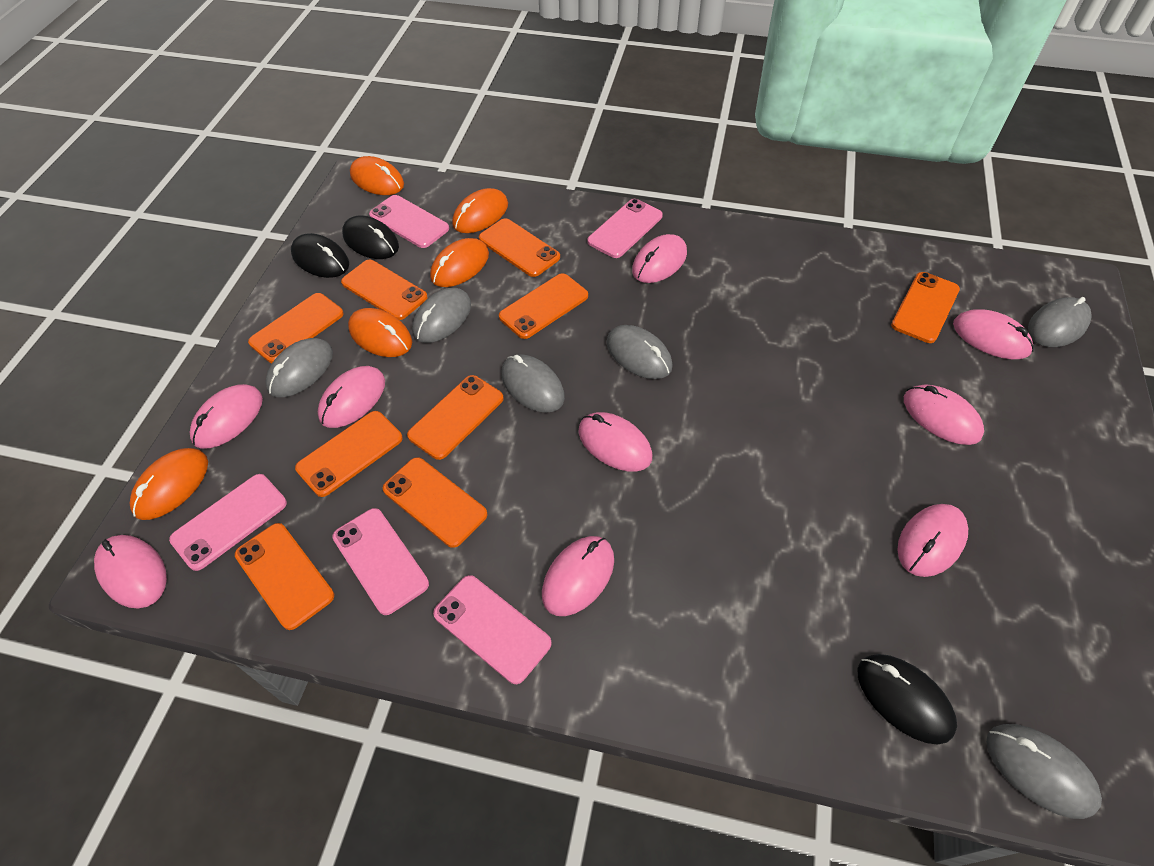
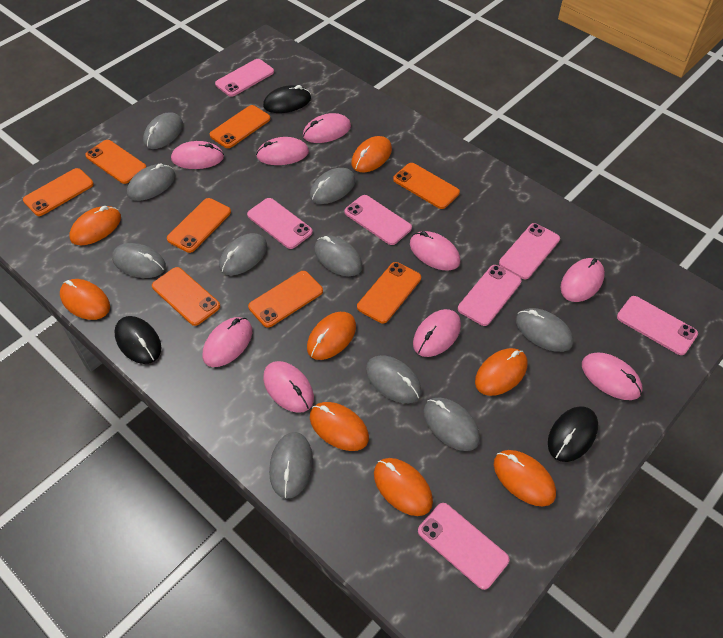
grey mouse: [265,338,333,397] [412,288,471,343] [501,354,565,413] [607,325,673,379] [986,724,1102,819] [1028,297,1091,347] = 6 -> [112,243,166,278] [127,163,175,201] [143,112,183,149] [219,233,267,275] [269,432,313,499] [310,168,356,204] [314,236,362,276] [366,355,422,403] [423,398,480,451] [516,308,573,352] = 10
orange mouse: [130,448,208,520] [348,308,412,357] [350,156,404,195] [430,238,489,287] [452,188,508,233] = 5 -> [60,279,110,320] [69,206,121,245] [307,312,356,360] [310,402,369,451] [351,136,392,172] [374,458,433,516] [475,348,528,396] [494,450,556,507] = 8
orange phone: [235,523,334,630] [248,293,344,363] [295,411,403,497] [341,260,428,320] [383,457,488,548] [407,375,504,460] [479,218,560,277] [499,273,588,339] [891,272,960,343] = 9 -> [23,168,94,216] [85,140,146,184] [152,267,220,326] [167,198,231,253] [210,105,270,148] [248,271,323,328] [357,262,421,323] [393,163,460,209] = 8
pink phone: [169,474,287,571] [332,508,429,615] [369,195,449,248] [433,575,552,684] [587,199,663,258] = 5 -> [215,59,274,97] [247,198,313,249] [345,195,412,245] [418,503,509,590] [458,265,521,326] [499,223,560,279] [617,296,698,355] = 7

